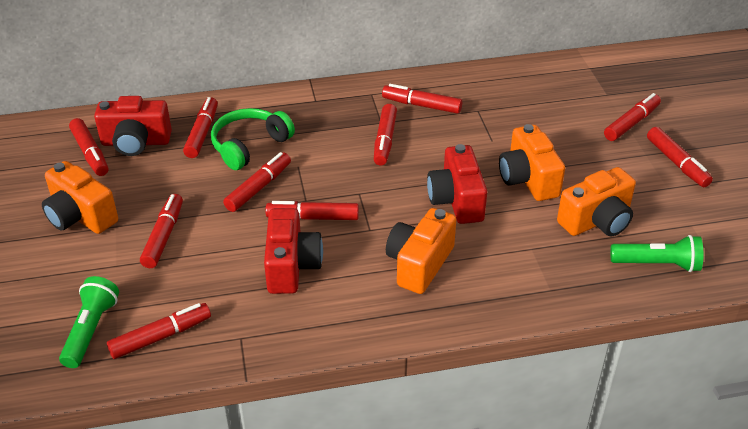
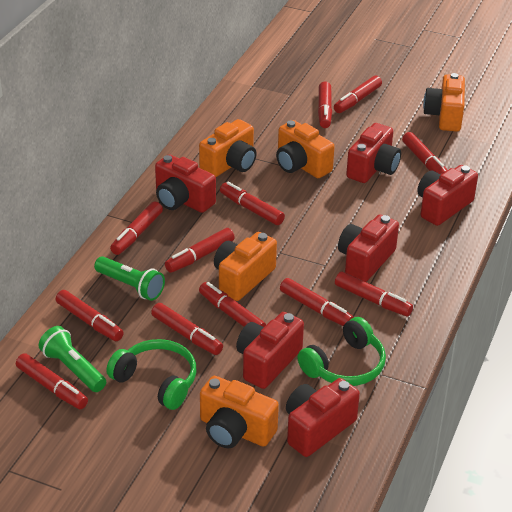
green headphones: [211,108,295,170] = 1 -> [106,339,196,410] [298,317,386,386] = 2
orange camera: [42,161,118,234] [386,208,456,294] [499,124,565,201] [557,167,636,237] = 4 -> [199,119,257,177] [200,376,279,448] [214,232,277,301] [276,120,335,178] [423,73,465,132] = 5
red camera: [94,96,172,156] [264,208,323,294] [427,144,487,224] = 3 -> [155,154,216,213] [236,312,304,389] [286,378,360,457] [338,214,399,282] [346,123,401,183] [417,165,478,226] = 6
red marker: [69,118,109,176] [107,303,211,359] [140,194,183,268] [183,97,218,158] [223,152,291,212] [265,201,359,220] [374,104,397,166] [382,84,462,114] [604,93,661,141] [647,127,713,187] = 10 -> [16,353,88,409] [56,290,124,341] [110,201,163,255] [151,303,223,355] [165,228,235,273] [199,282,266,327] [220,182,285,225] [280,278,354,326] [318,81,332,128] [334,75,382,113] [335,272,413,316] [402,132,447,174] = 12

